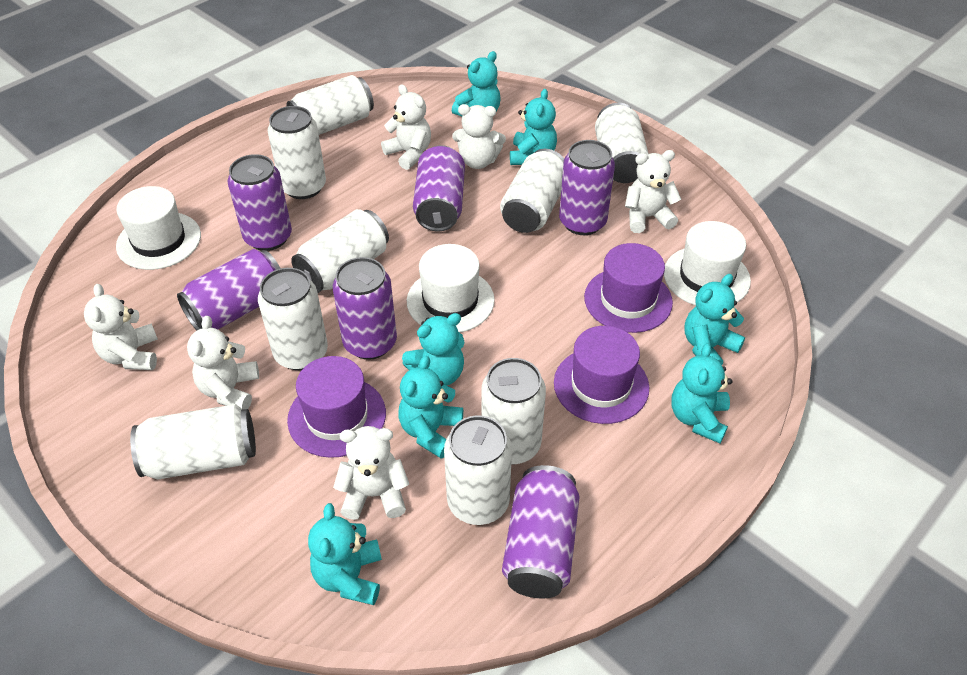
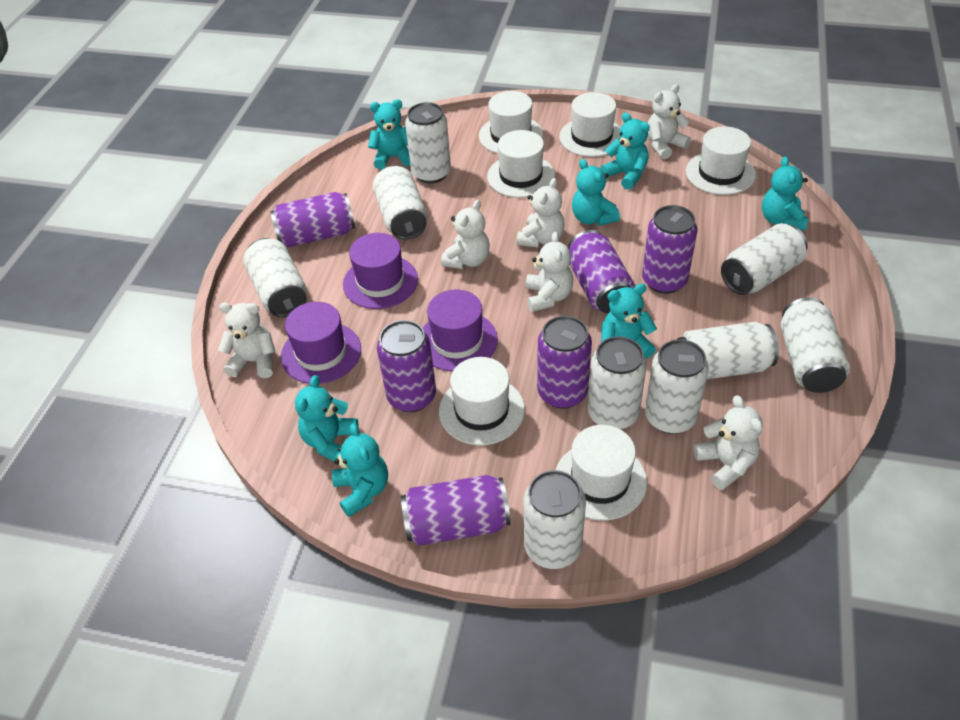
white hat: [116,186,201,270] [407,244,495,333] [664,221,751,305] = 3 -> [439,357,525,445] [479,91,543,154] [487,130,555,198] [555,425,647,521] [559,92,621,157] [686,126,756,195] = 6

